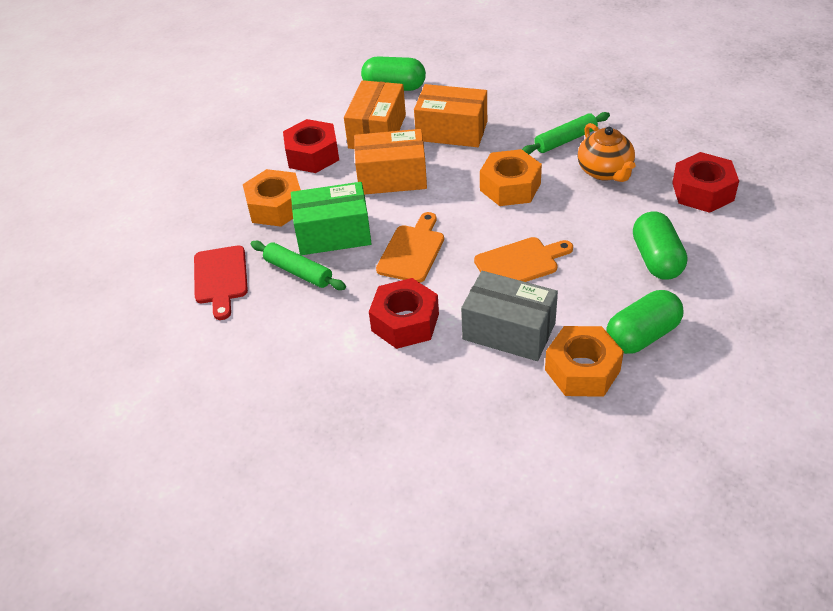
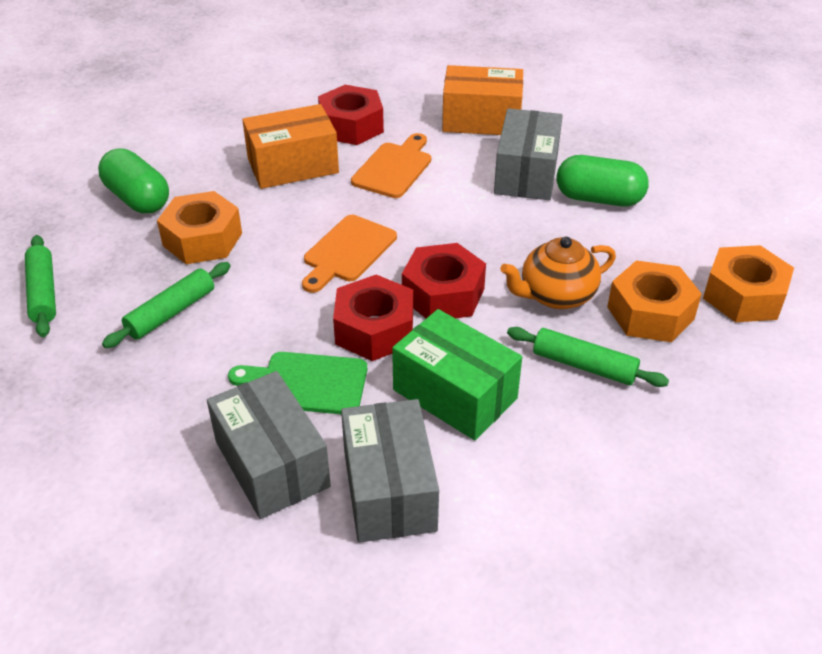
green capsule: [361,56,426,91] [606,290,683,354] [633,211,687,280] = 3 -> [98,148,169,213] [557,155,649,206] = 2
green cutting board: none = 0 -> [228,352,367,414] = 1
green rolling pin: [251,241,346,290] [522,112,610,154] = 2 -> [25,235,56,337] [102,262,230,348] [507,327,669,387] = 3
grey box: [461,271,558,361] = 1 -> [207,371,331,519] [341,399,439,543] [494,108,563,200] = 3
orange box: [344,80,406,149] [354,129,427,195] [414,84,487,147] = 3 -> [242,104,339,189] [442,65,523,135] = 2
red cutting board: [194,245,248,320] = 1 -> none = 0

